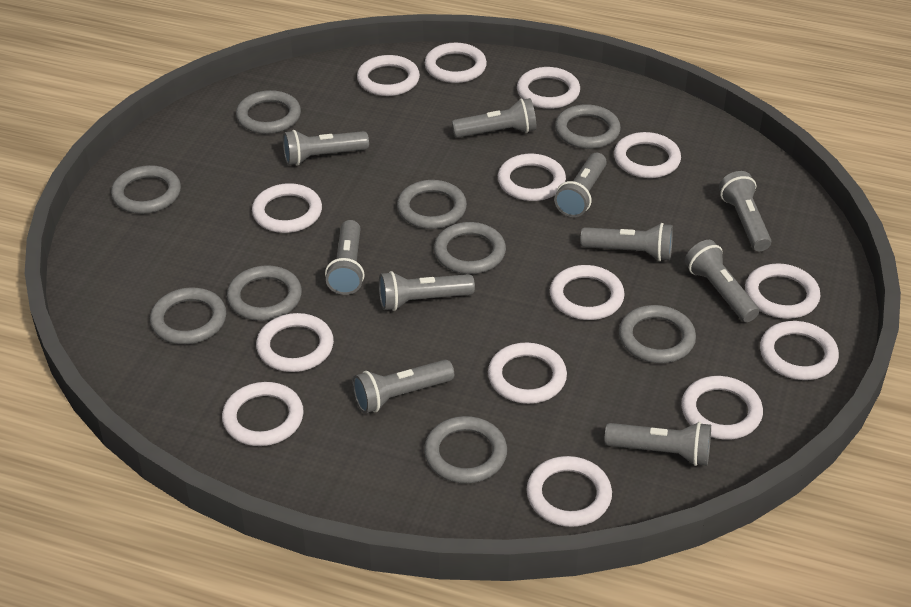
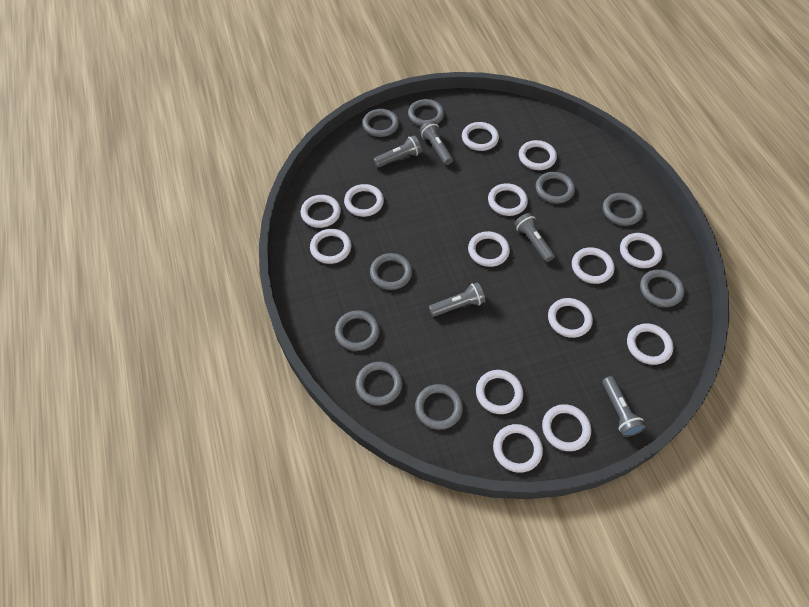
grey flashlight: [283,130,369,166] [325,220,365,295] [352,360,454,414] [379,271,475,311] [452,98,536,138] [554,153,607,217] [580,223,673,261] [604,422,711,466] [685,240,759,322] [719,171,771,251] = 10 -> [373,135,422,168] [420,121,453,165] [429,282,485,317] [514,213,555,262] [602,376,646,437] = 5

